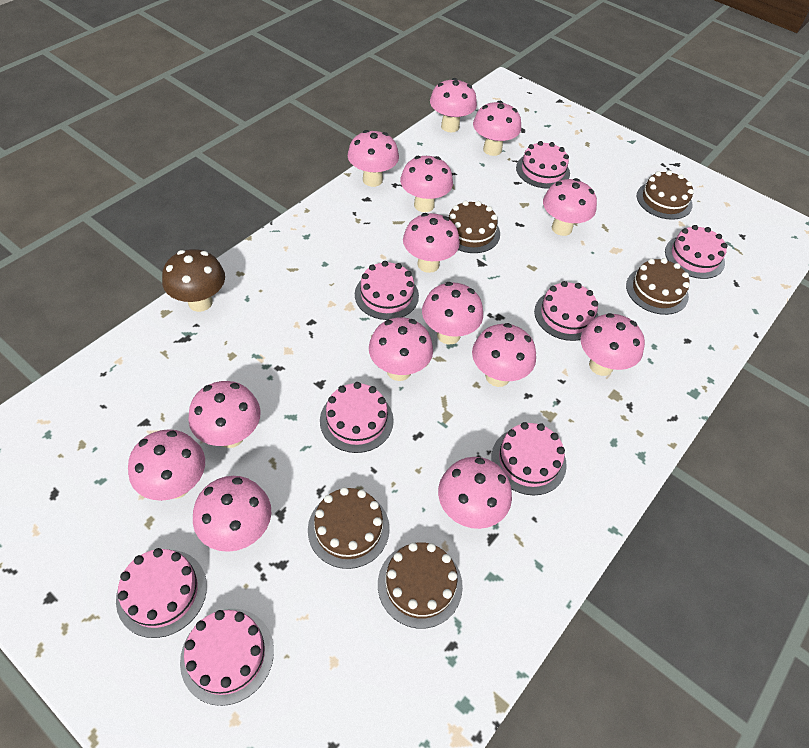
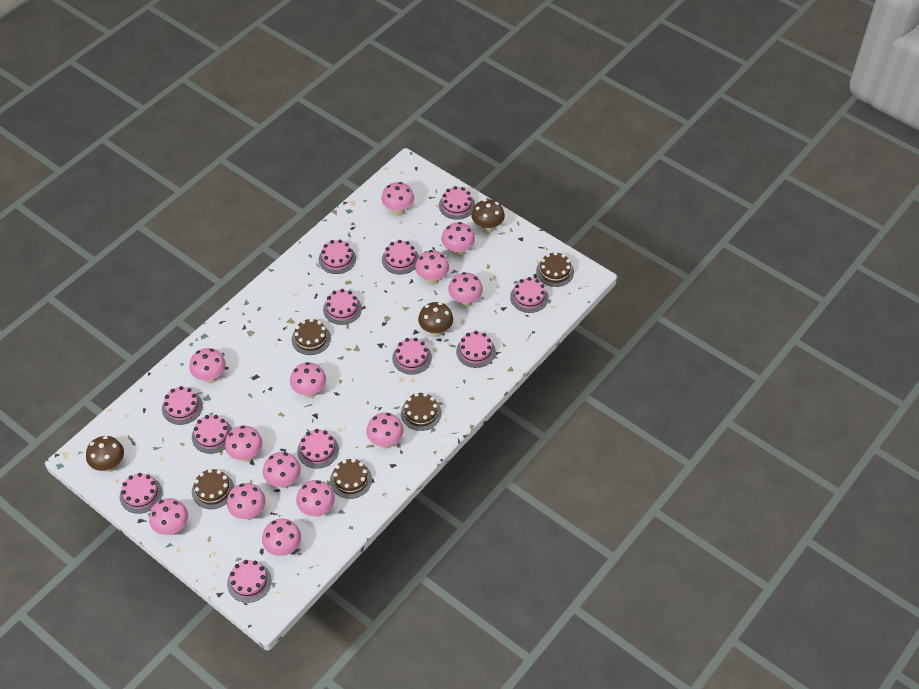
brown mushroom: [162,249,225,312] = 1 -> [86,436,124,472] [418,302,453,337] [472,199,505,233] = 3
pink cake: [116,548,207,638] [180,609,274,706] [320,382,394,453] [355,261,419,320] [491,422,567,495] [516,141,570,189] [534,281,598,341] [665,225,727,279] = 8 -> [120,473,163,514] [162,386,203,425] [192,415,232,454] [227,560,272,603] [297,429,339,469] [319,240,356,274] [323,289,362,325] [382,240,419,275] [392,338,432,375] [439,186,475,220] [456,331,496,368] [510,277,549,313] = 12
pink mushroom: [128,429,205,501] [188,381,261,448] [193,476,271,552] [348,130,399,187] [369,317,433,381] [400,156,453,212] [403,213,460,273] [422,282,483,344] [430,78,477,132] [438,457,512,529] [472,323,536,387] [473,101,521,156] [543,178,597,236] [581,313,645,376] = 14 -> [149,498,188,535] [189,348,226,383] [225,426,262,462] [227,483,266,520] [262,519,301,556] [263,452,301,488] [290,362,326,398] [296,480,335,517] [366,412,404,449] [381,182,414,216] [415,250,449,285] [441,222,475,257] [448,272,483,307] = 13

